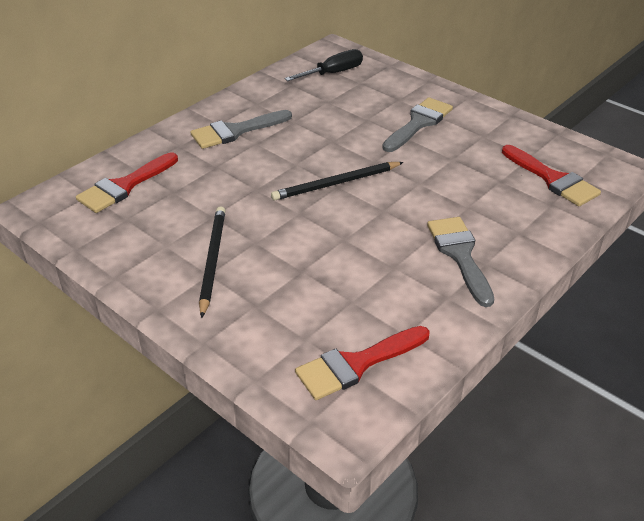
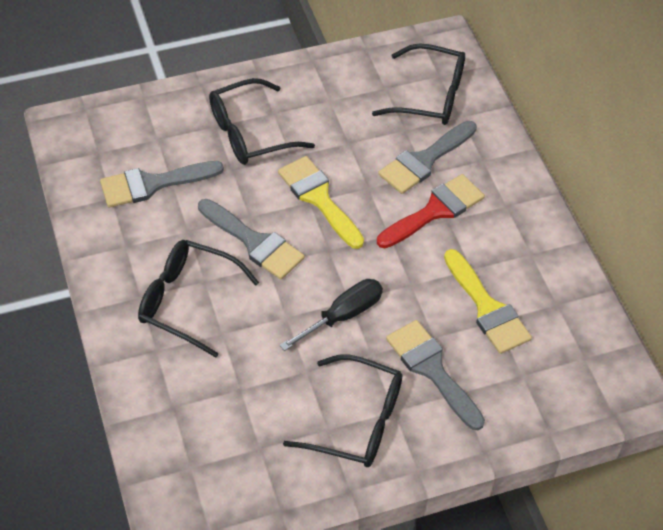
black glasses: none = 0 -> [138,240,259,358] [209,78,315,165] [283,355,402,467] [372,43,465,125] = 4
black pencil: [199,206,226,318] [271,162,404,201] = 2 -> none = 0
grey brush: [190,110,292,149] [382,97,453,152] [427,217,494,307] = 3 -> [100,161,224,207] [198,199,305,280] [378,121,477,194] [386,320,485,430] = 4
red brush: [76,153,178,213] [295,326,430,400] [502,145,601,206] = 3 -> [377,174,485,248] = 1
yellow brush: none = 0 -> [278,156,364,249] [444,249,532,354] = 2

